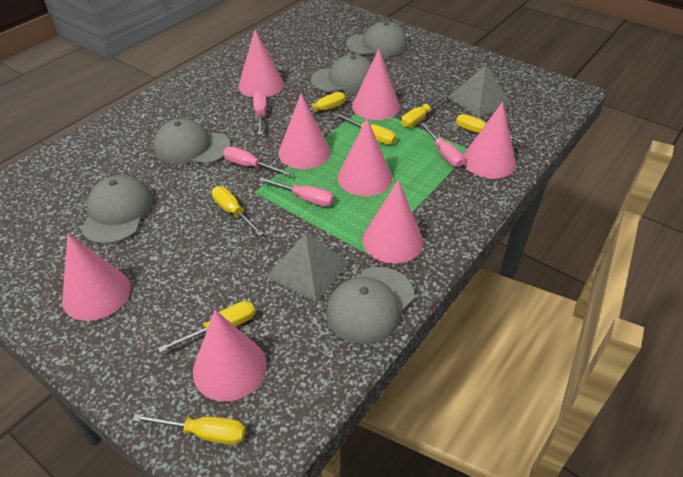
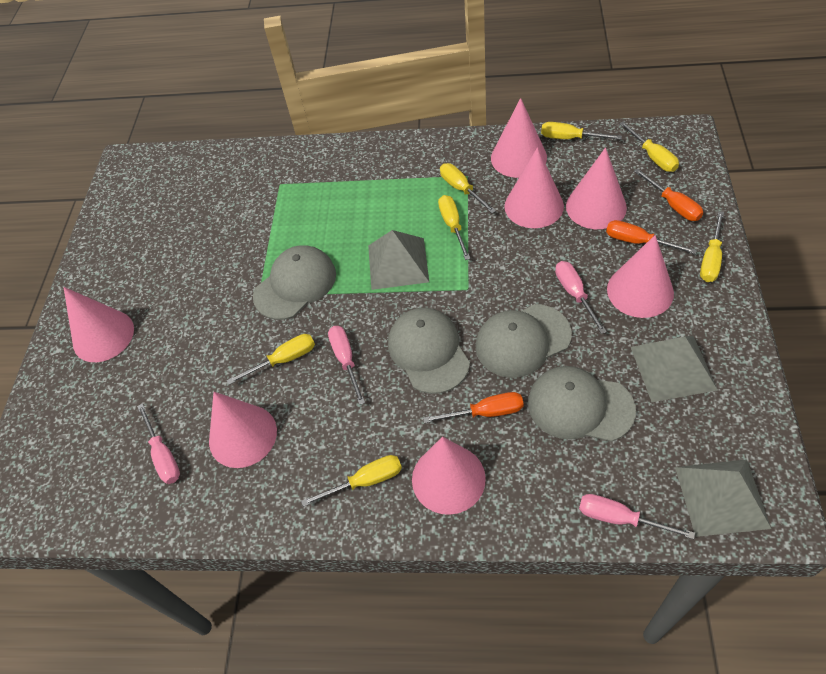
grey cap: [81,175,153,244] [154,119,231,164] [311,54,372,93] [326,267,415,344] [346,21,407,56] = 5 -> [253,245,336,320] [388,308,470,394] [475,304,572,378] [528,366,636,442] = 4
grey pyramid: [266,233,349,302] [448,65,511,118] = 2 -> [368,230,429,290] [631,335,718,402] [675,459,771,537] = 3
orange screwdriver: none = 0 -> [423,392,524,423] [606,220,697,254] [634,168,703,221] = 3
pink cone: [62,233,131,321] [193,310,267,402] [238,30,284,97] [278,93,330,169] [338,118,392,196] [352,49,400,120] [362,180,423,264] [463,102,516,179] = 8 -> [64,287,134,362] [209,392,277,468] [412,437,486,515] [491,98,547,178] [504,147,564,228] [566,148,627,229] [607,235,674,318] = 7

